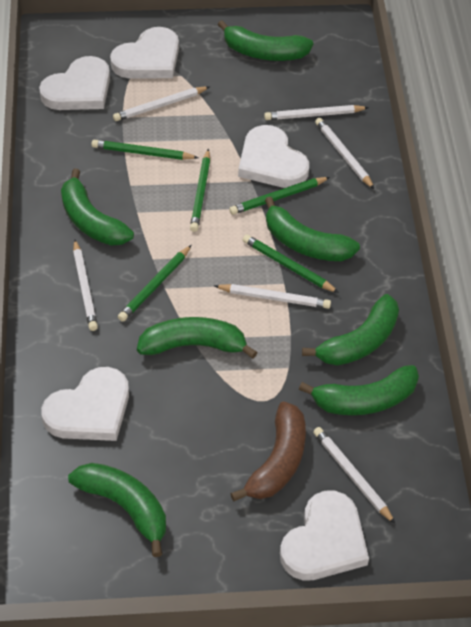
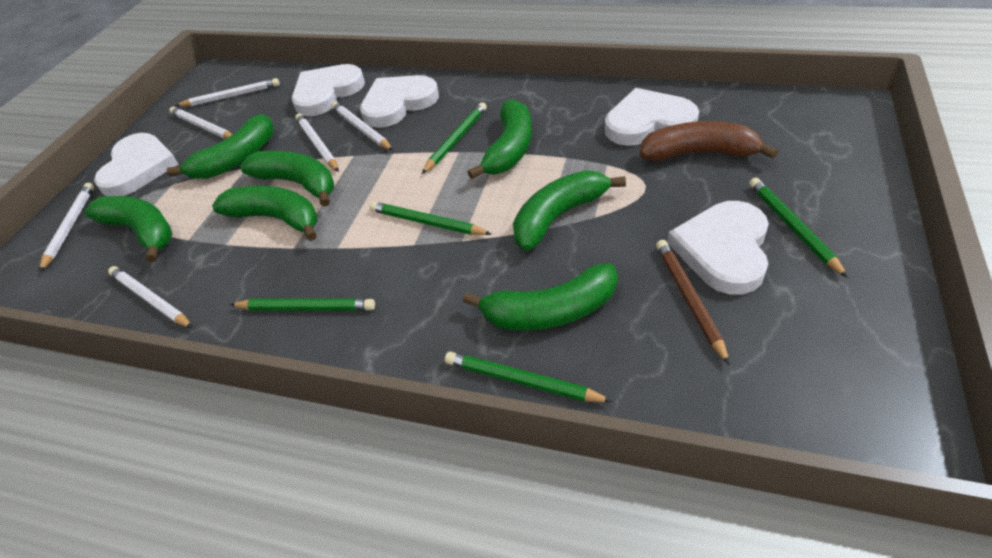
brown pencil: none = 0 -> [656,240,730,365] = 1

